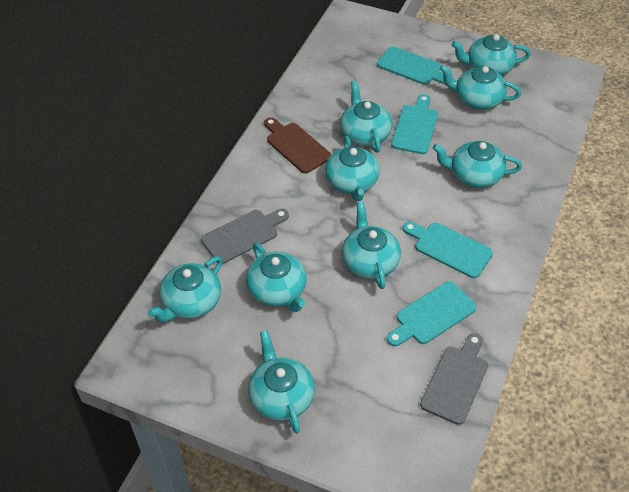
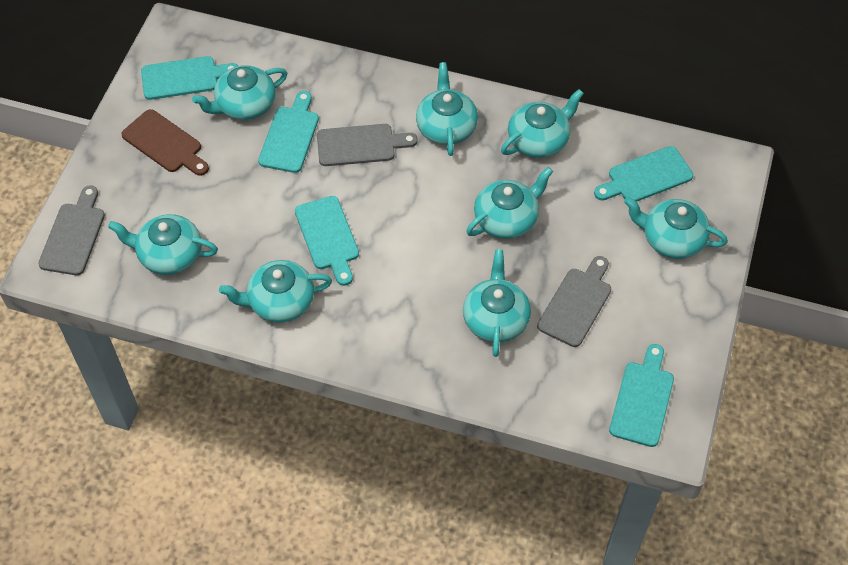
grey cutting board: [201,209,289,264] [420,333,488,425] = 2 -> [38,185,105,275] [317,124,418,166] [537,256,611,347] = 3
turquoise cutting board: [377,47,446,85] [387,281,476,346] [391,94,438,154] [403,222,493,278] = 4 -> [141,56,238,100] [258,91,319,173] [295,196,359,286] [594,146,693,202] [609,344,674,447] = 5
turquoise teapot: [148,256,223,322] [246,243,307,312] [248,330,315,433] [325,136,380,201] [340,81,392,153] [342,201,401,289] [433,141,522,188] [440,65,521,110] [452,34,531,75] = 9 -> [108,214,218,275] [192,65,287,120] [219,260,332,323] [416,62,478,156] [463,249,531,357] [466,167,553,239] [501,89,584,158] [624,197,728,259] = 8

